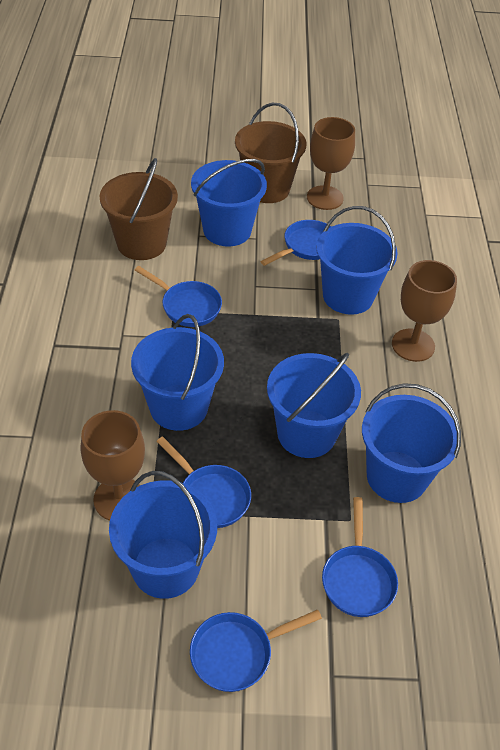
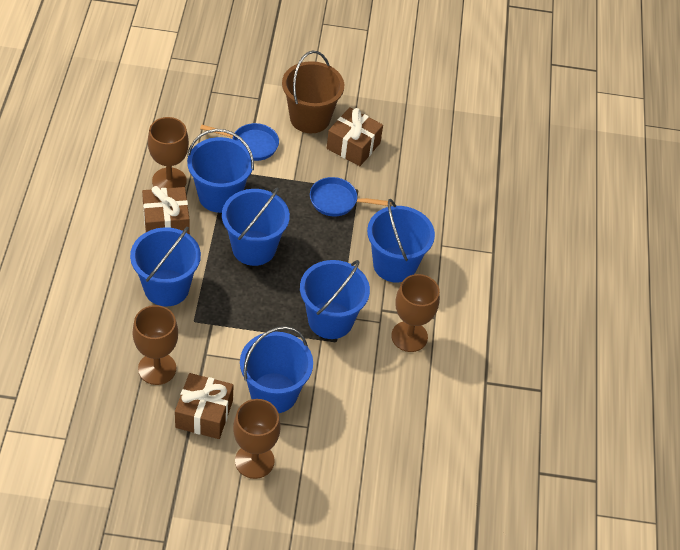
blue pan: [135,266,222,327] [156,436,251,528] [190,610,322,692] [260,220,331,266] [322,497,398,617] = 5 -> [200,123,279,161] [310,177,391,217] = 2
brown bucket: [100,158,178,260] [235,103,306,203] = 2 -> [282,51,344,133] = 1
brown gift: none = 0 -> [142,186,190,235] [175,373,234,439] [327,107,383,166] = 3
brown goblet: [81,410,145,521] [307,117,355,210] [392,260,457,362] = 3 -> [133,305,178,385] [148,117,189,189] [233,399,281,479] [391,274,440,352] = 4

